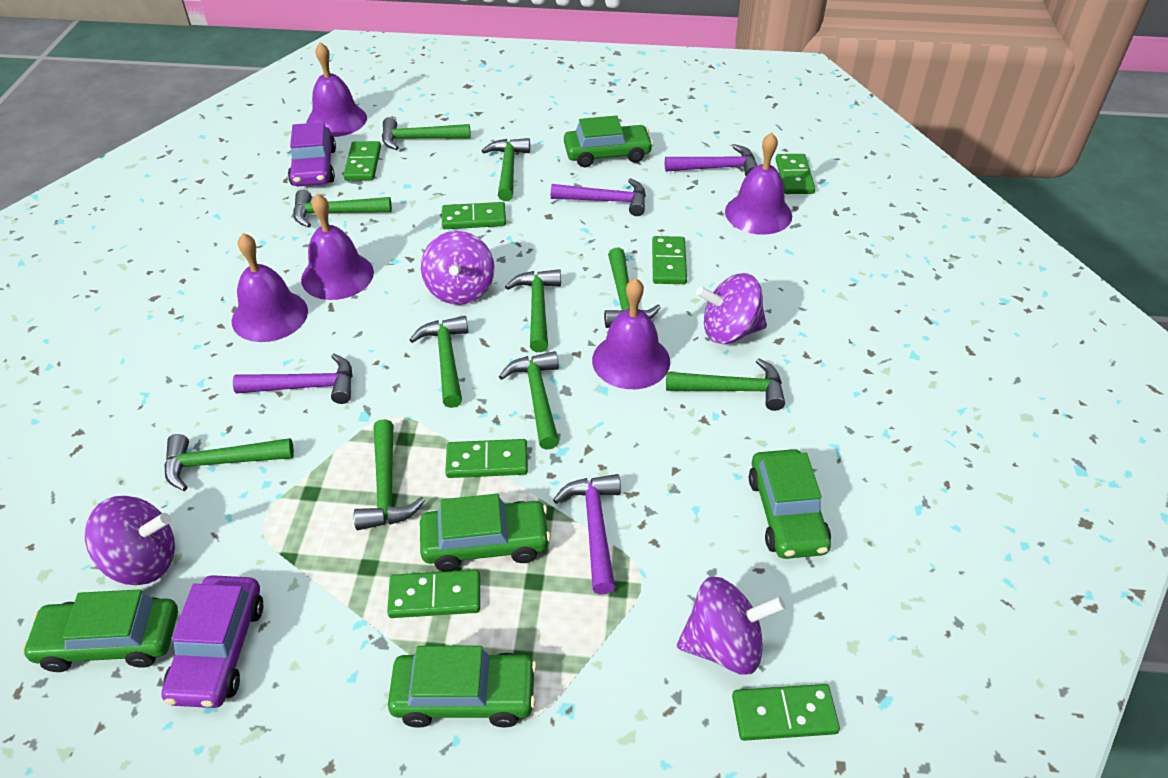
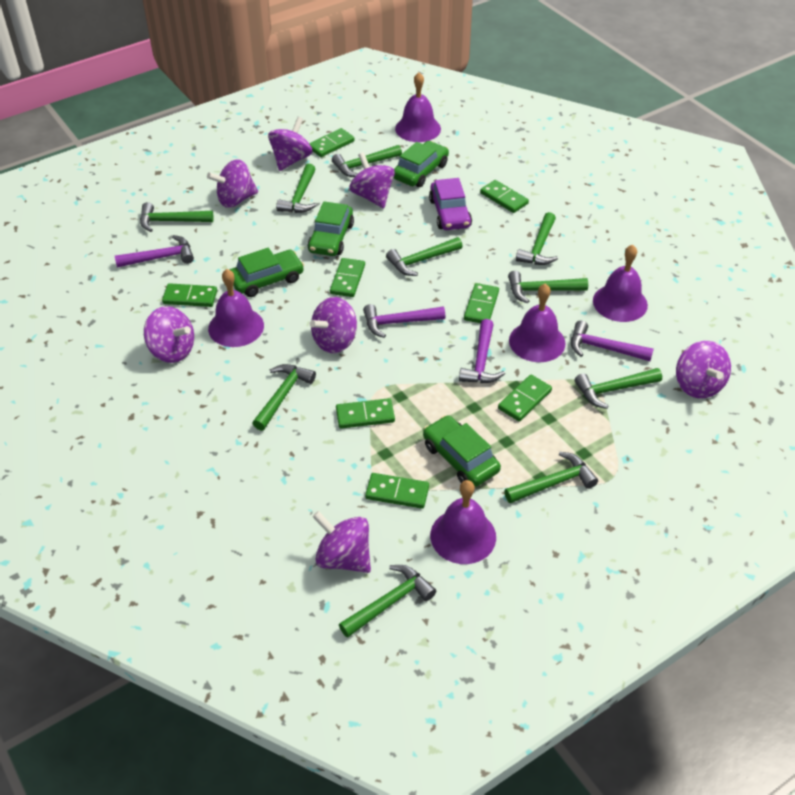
green car: [22,589,178,672] [388,646,537,728] [420,494,551,571] [564,115,653,167] [749,449,831,559] = 5 -> [229,248,304,297] [308,201,354,256] [394,141,449,187] [423,415,501,487] = 4
green domino: [343,141,381,181] [387,570,480,618] [442,202,506,229] [445,439,528,478] [652,236,687,284] [732,684,840,741] [776,154,815,194] = 7 -> [162,283,217,307] [309,128,355,157] [330,258,365,297] [336,398,395,429] [365,473,429,509] [464,283,499,323] [480,180,529,213] [498,375,552,422] = 8
purple car: [161,575,263,708] [288,122,336,186] = 2 -> [429,178,472,230] = 1
purple spinning top: [85,496,175,585] [421,231,495,305] [677,576,786,674] [696,273,767,344] = 4 -> [144,306,194,363] [207,159,258,208] [268,117,313,171] [310,297,357,353] [312,511,371,573] [349,152,395,208] [676,341,731,399] = 7

